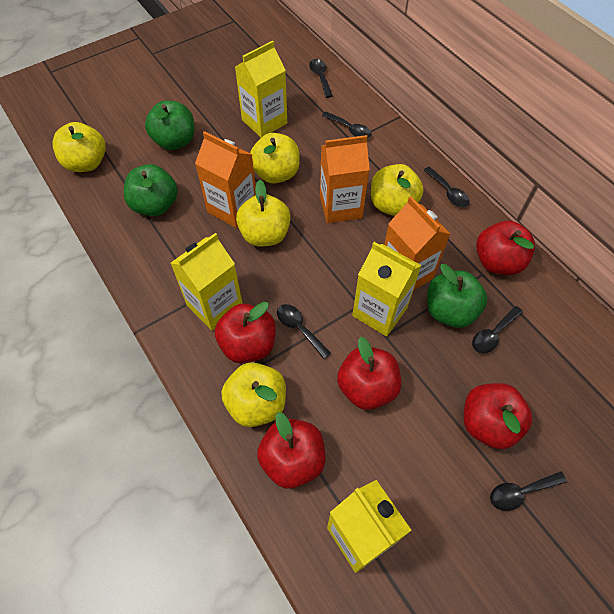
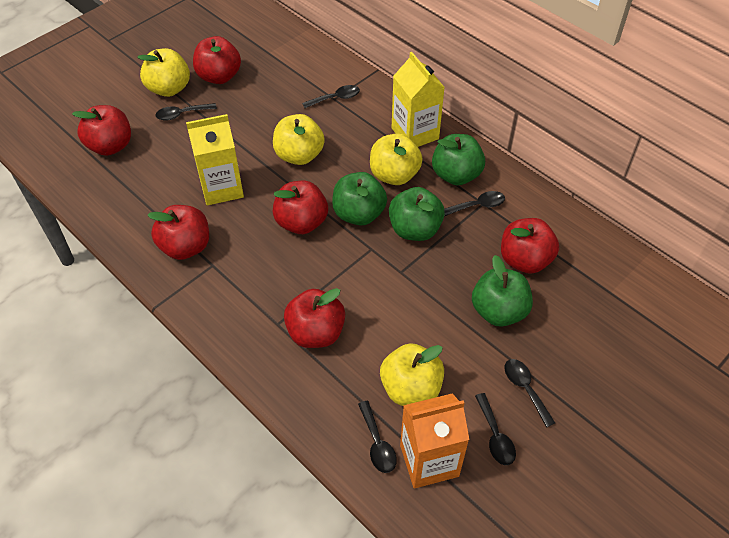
green apple: [124,164,178,216] [145,100,195,150] [427,264,487,328] = 3 -> [332,172,387,225] [389,187,445,241] [432,134,485,185] [472,255,533,326] = 4
orange carton: [195,131,256,228] [320,135,370,223] [384,196,450,291] = 3 -> [400,394,469,488] = 1
red apple: [215,302,276,363] [257,412,326,489] [337,337,401,410] [464,383,533,449] [476,221,535,275] = 5 -> [72,105,131,156] [147,205,209,260] [193,36,241,84] [272,181,328,234] [284,288,345,348] [501,218,559,274] = 6
yellow apple: [53,122,106,172] [221,362,286,427] [236,180,291,247] [250,133,300,184] [371,164,423,216] = 5 -> [137,48,190,97] [273,114,325,165] [370,133,423,185] [380,343,444,406] = 4
yellow carton: [171,233,243,331] [235,40,287,138] [327,480,411,573] [352,242,422,337] = 4 -> [186,114,244,205] [392,52,445,147] = 2

